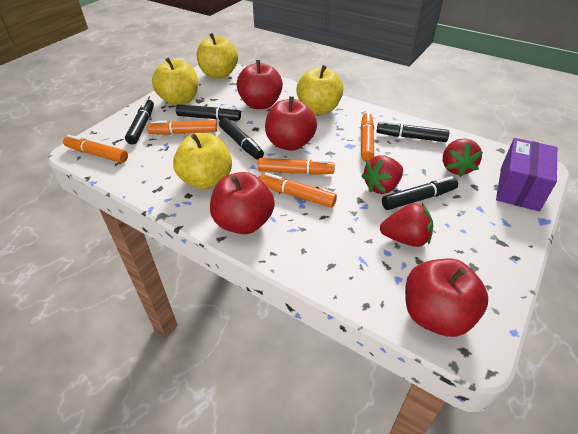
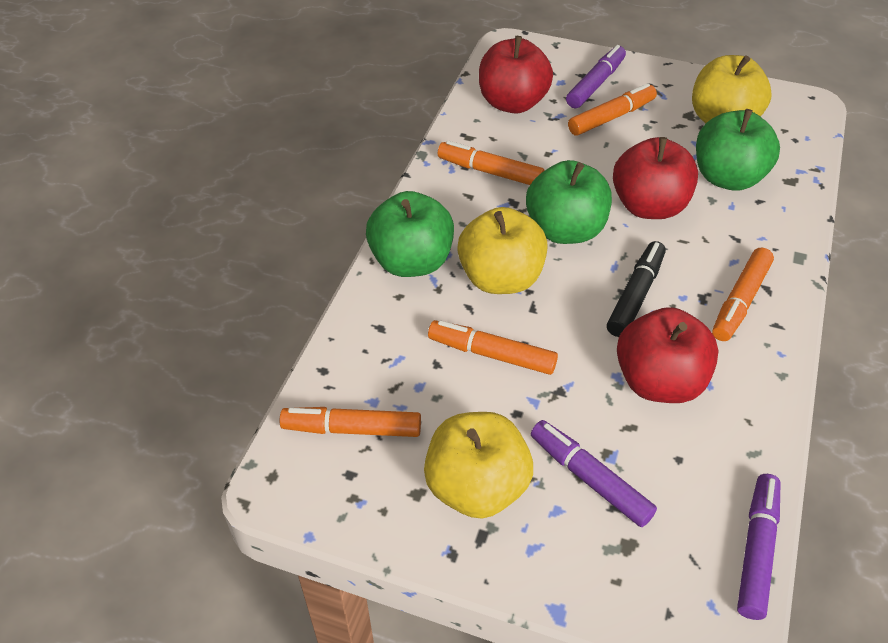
black marker: [125,99,154,145] [176,104,241,120] [219,118,264,160] [376,121,449,142] [382,176,458,210] = 5 -> [607,241,666,337] = 1
green apple: none = 0 -> [366,191,454,277] [526,160,612,244] [696,109,780,191] = 3
purple box: [496,138,557,212] = 1 -> none = 0
purple marker: none = 0 -> [531,420,657,527] [566,45,626,109] [737,474,781,620] = 3
red apple: [210,172,275,234] [237,60,283,109] [265,96,317,151] [405,258,488,337] = 4 -> [479,36,553,114] [613,137,698,219] [617,307,719,403] = 3
red strawberry: [361,155,403,194] [380,203,433,247] [443,139,483,177] = 3 -> none = 0
yellow apple: [152,57,198,106] [173,133,232,189] [197,33,238,79] [296,65,343,115] = 4 -> [424,412,533,519] [457,207,548,294] [692,55,772,123] = 3

